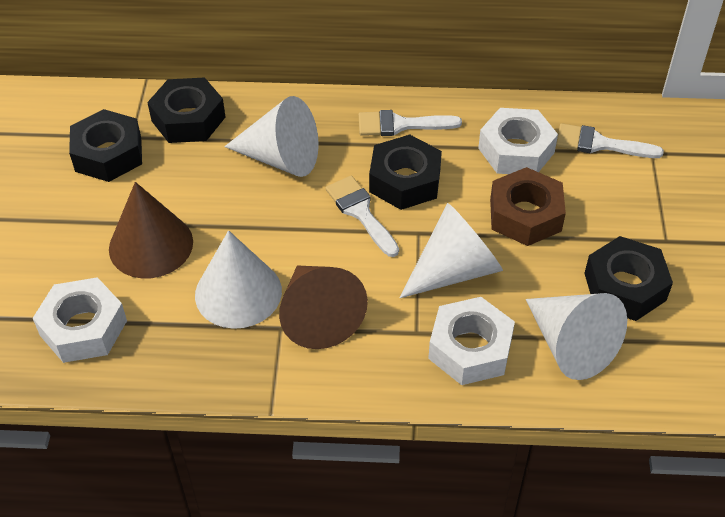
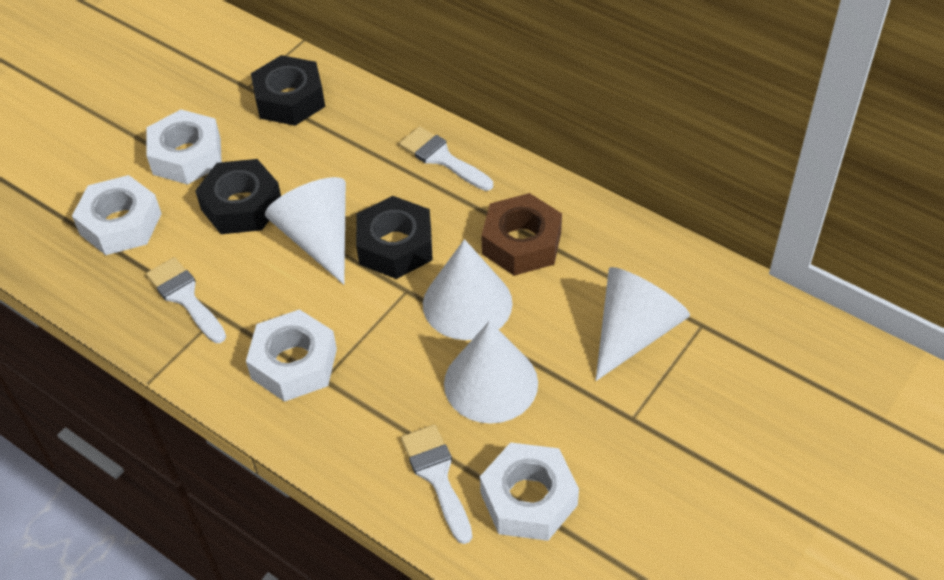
black nut: [69,109,142,182] [147,77,225,143] [369,134,442,210] [584,236,673,321] = 4 -> [195,159,281,234] [251,55,325,126] [356,196,433,279] = 3
brown cone: [109,182,193,278] [279,266,368,349] = 2 -> none = 0
white nut: [33,277,127,363] [428,297,515,385] [478,108,558,174] = 3 -> [72,175,162,255] [146,109,222,185] [246,309,337,402] [480,442,579,541] = 4

